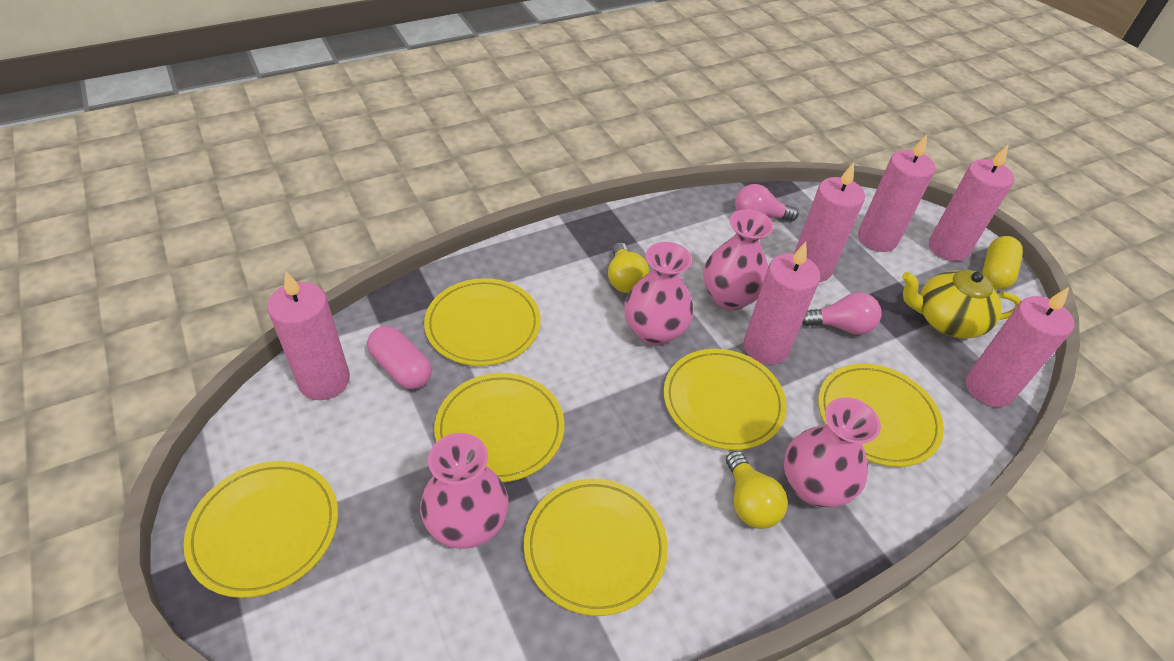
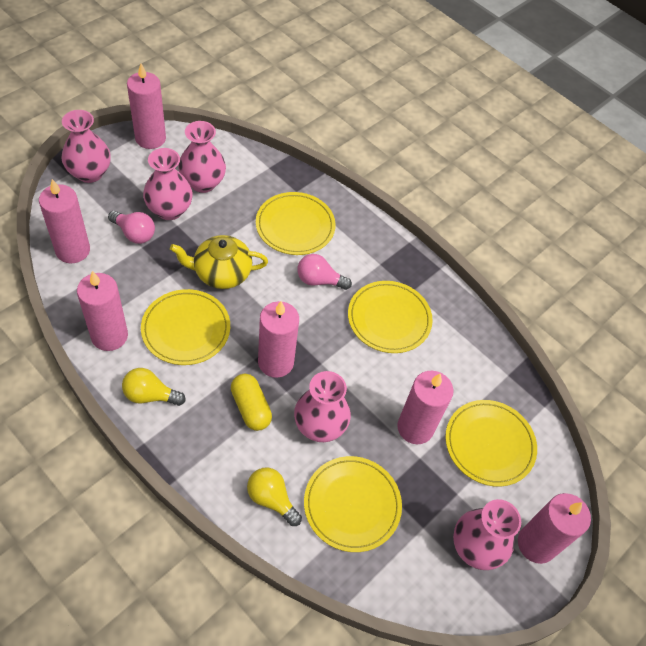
pink capsule: [367,326,432,390] = 1 -> none = 0
pink vase: [420,433,509,549] [624,242,694,346] [703,209,773,310] [784,397,881,507] = 4 -> [61,110,111,183] [143,148,193,220] [178,121,226,193] [294,371,351,442] [453,499,521,570] = 5
yellow plate: [183,461,338,598] [424,278,541,366] [434,373,564,482] [524,479,668,616] [664,349,787,450] [818,364,944,467] = 6 -> [141,289,230,365] [256,192,336,255] [304,456,402,552] [348,281,433,353] [445,400,537,487] = 5

